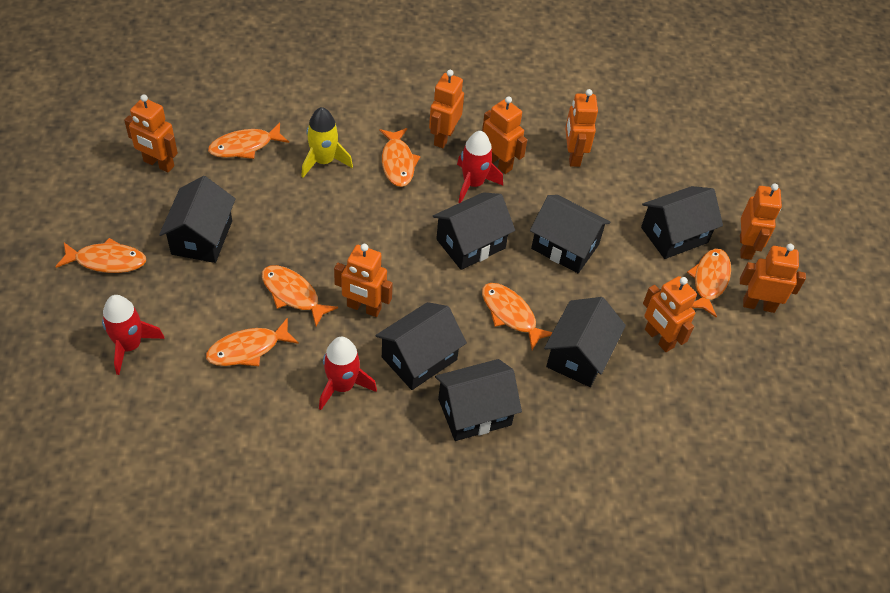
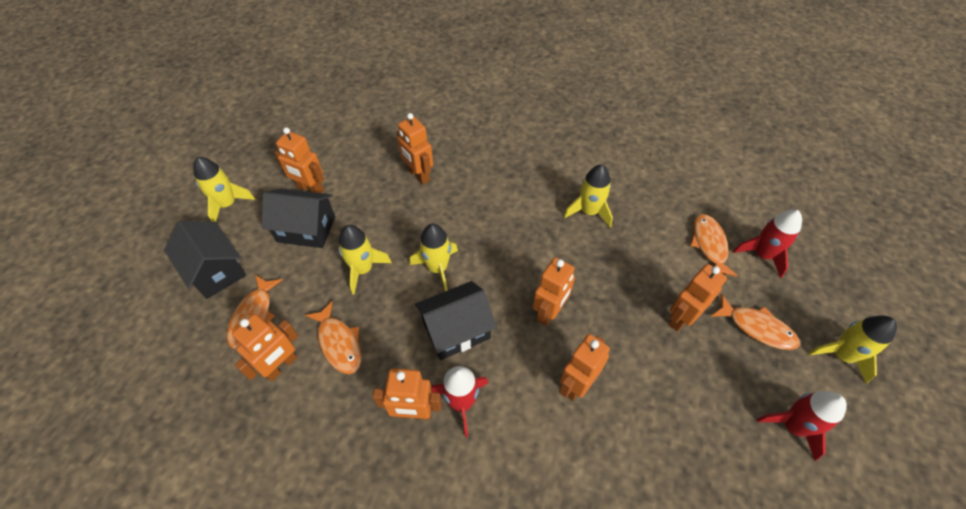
black house: [159,176,236,263] [376,302,467,390] [433,192,515,270] [435,359,522,441] [530,195,610,273] [544,297,626,387] [641,186,723,259] = 7 -> [164,220,246,299] [261,188,335,248] [415,281,497,360] = 3
orange fish: [55,238,146,273] [206,318,299,366] [208,122,289,159] [262,265,338,327] [379,128,421,187] [482,283,552,350] [687,249,731,318] = 7 -> [227,275,282,349] [305,301,361,374] [690,214,738,277] [711,294,800,350] = 4
orange robot: [124,94,178,173] [334,244,393,317] [429,70,464,148] [482,96,527,174] [565,89,598,167] [643,276,697,352] [740,183,782,260] [740,244,806,313] = 8 -> [232,314,298,381] [274,127,324,193] [373,368,442,420] [397,113,433,185] [533,257,575,326] [559,334,610,401] [669,264,727,331] = 7
yellow rocket: [301,107,353,178] = 1 -> [193,157,255,222] [338,225,392,294] [410,224,458,291] [563,164,613,227] [809,316,897,384] = 5

